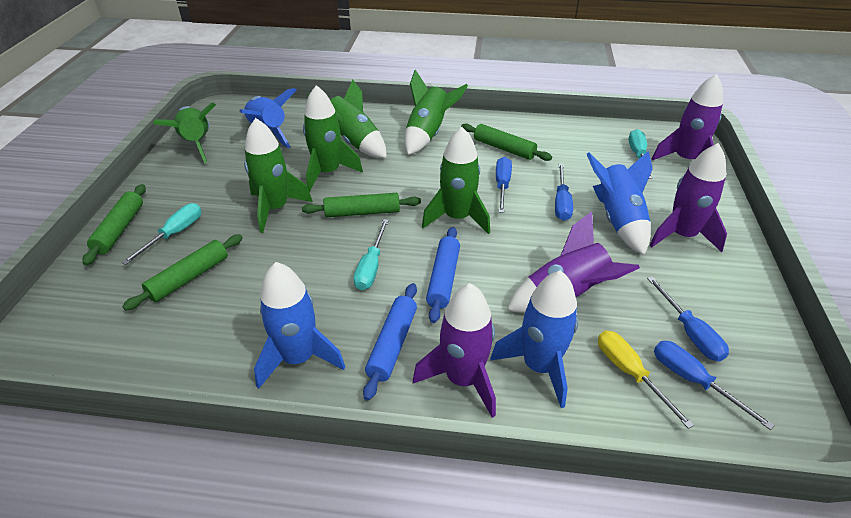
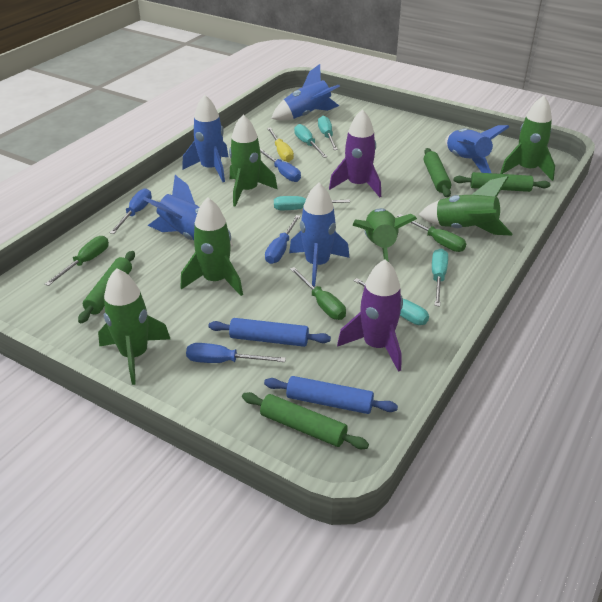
blue rocket: [240,88,296,148] [254,262,345,389] [490,270,579,408] [587,151,653,255] = 4 -> [143,175,233,246] [182,95,229,182] [271,64,340,121] [289,183,349,287] [445,125,509,173] = 5
green screwdriver: none = 0 -> [45,236,109,286] [290,267,346,320] [397,214,466,252] = 3
purple rocket: [413,283,496,418] [507,212,640,313] [649,143,727,252] [652,74,723,160] = 4 -> [329,109,381,197] [337,259,403,372] = 2
turquoise screwdriver: [121,203,201,265] [354,219,389,290] [629,129,653,179] = 3 -> [274,196,350,210] [294,124,327,158] [318,116,338,150] [353,278,429,325] [432,249,448,306] = 5

